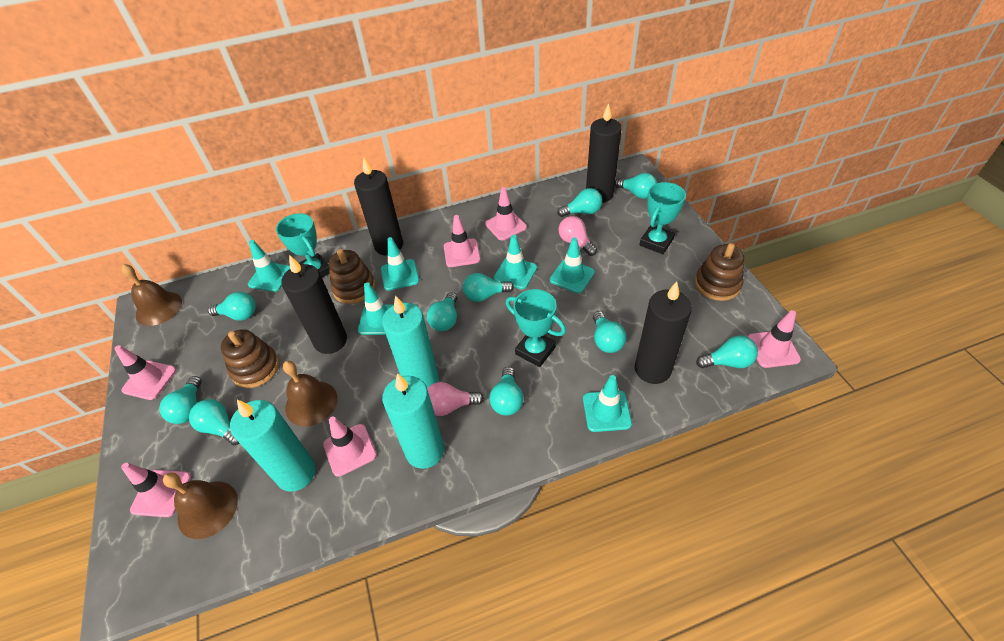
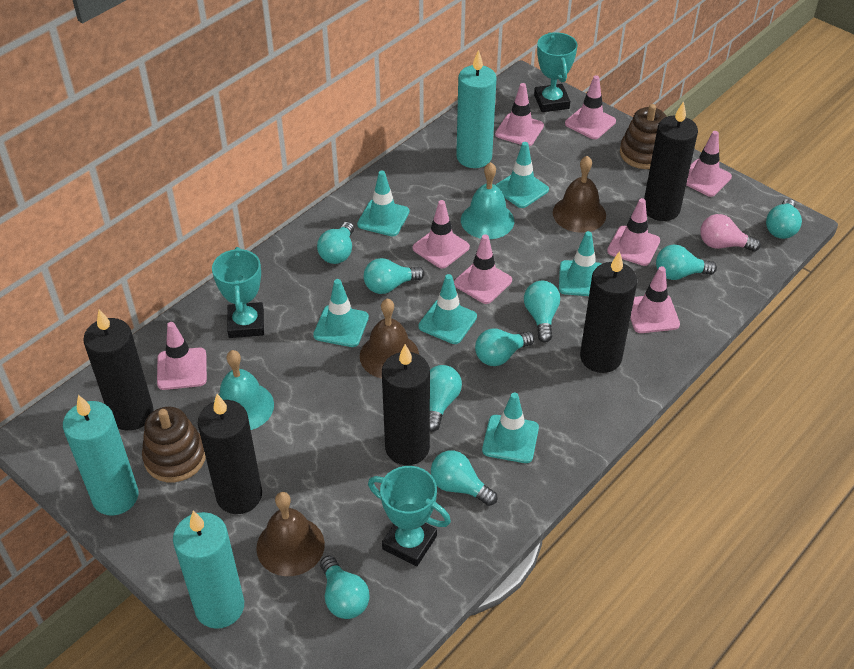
black candle: [281,255,347,354] [354,157,403,255] [586,103,622,203] [635,281,692,384] = 4 -> [83,309,154,431] [198,394,262,514] [382,344,430,465] [580,251,637,373] [644,101,698,221] = 5
brown stacking toy: [221,329,279,388] [329,249,375,304] [695,243,744,301] = 3 -> [142,407,206,482] [620,104,667,169] = 2
pink light bulb: [427,382,484,416] [558,216,597,256] = 2 -> [700,214,761,252] = 1
pink traffic cone: [114,345,176,400] [121,463,191,517] [323,417,377,477] [444,215,480,267] [485,187,527,240] [748,310,801,368] = 6 -> [157,322,207,390] [413,200,470,269] [454,234,512,304] [495,83,544,146] [565,75,616,139] [607,198,660,266] [630,266,680,333] [686,131,732,197] = 8
turquoise bell: none = 0 -> [214,350,274,430] [461,162,514,239] = 2
turquoise light bulb: [159,376,202,424] [189,399,240,445] [208,292,256,321] [427,292,457,331] [463,273,514,302] [489,367,524,416] [557,188,602,217] [593,311,627,353] [615,173,657,199] [696,336,758,368] = 10 -> [317,222,354,264] [320,556,370,619] [364,258,425,294] [430,365,462,431] [431,451,497,506] [475,329,534,366] [524,281,560,342] [656,245,717,280] [766,199,802,239] = 9

